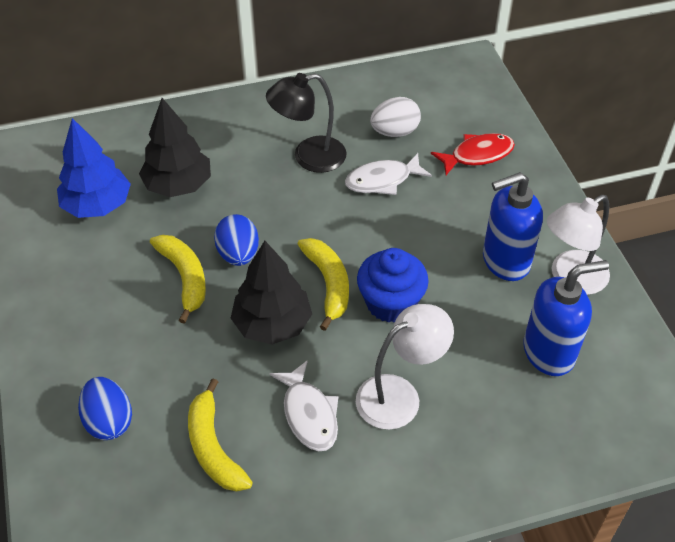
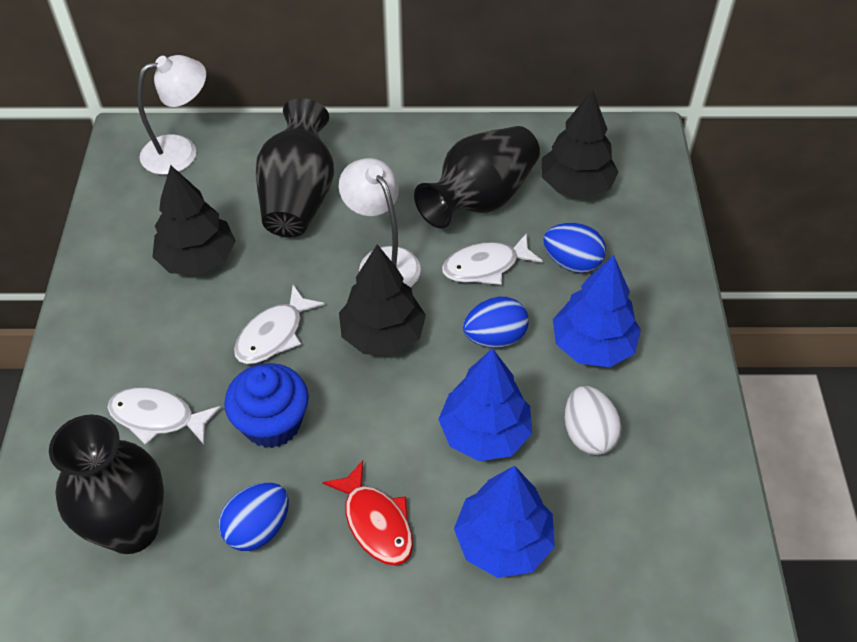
black lamp: [266,73,347,173] = 1 -> none = 0
black tree: [139,98,211,197] [231,241,312,345] = 2 -> [152,165,236,275] [339,244,426,355] [541,89,619,199] = 3
black vase: none = 0 -> [49,415,164,554] [256,98,334,237] [414,126,540,229] = 3
blue egg: [78,377,132,440] [214,214,259,266] = 2 -> [219,483,289,551] [463,297,529,348] [543,223,606,273] = 3
blue soap dispenser: [483,172,543,281] [523,260,609,376] = 2 -> none = 0
blue tree: [57,118,131,218] = 1 -> [438,348,532,461] [454,466,555,578] [553,255,641,367] = 3
white fish: [269,361,339,451] [345,153,432,195] = 2 -> [107,387,221,445] [234,285,325,364] [442,233,543,285] = 3
yellow banana: [150,235,206,324] [188,378,253,492] [298,238,349,331] = 3 -> none = 0

